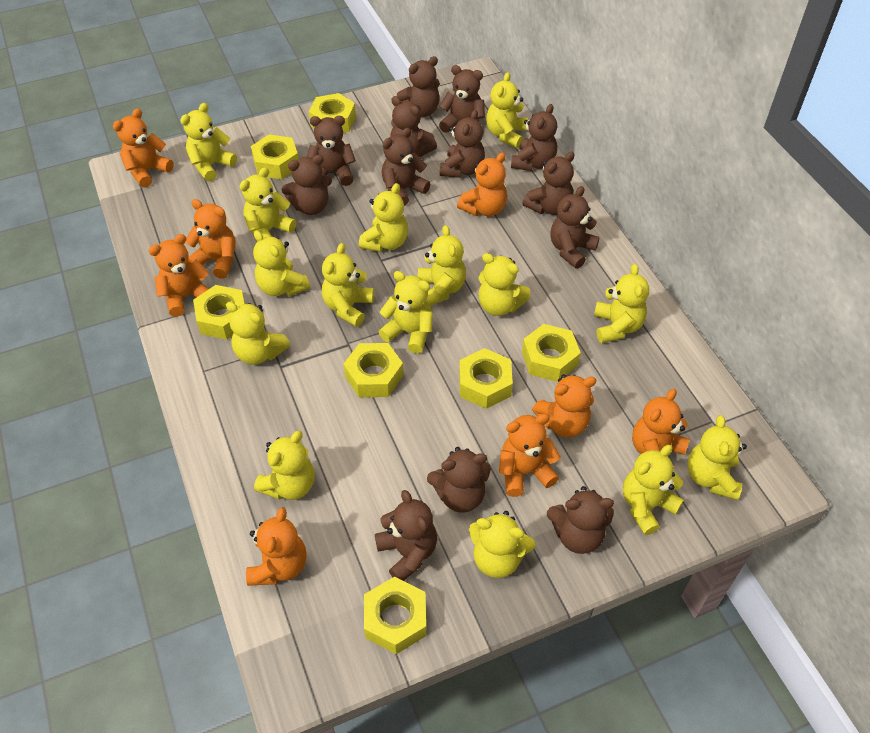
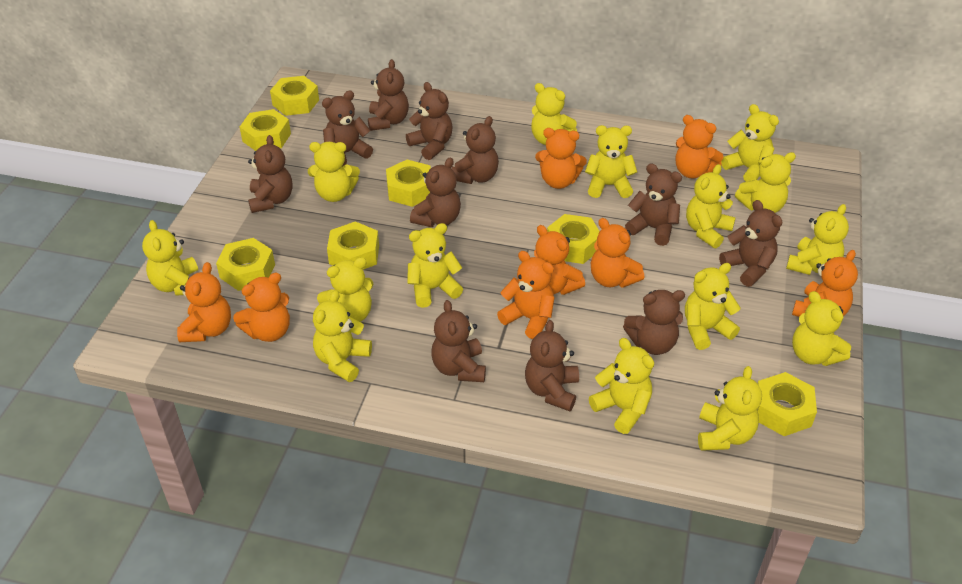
brown teddy bear: [282,155,332,215] [307,116,356,186] [375,490,437,581] [382,128,430,206] [390,96,437,157] [397,56,440,117] [427,447,491,513] [439,65,485,133] [440,110,485,178] [511,104,557,171] [522,151,575,215] [547,486,614,554] [550,186,600,269] = 13 -> [248,135,293,213] [322,91,373,167] [368,59,409,131] [406,82,452,160] [410,157,461,227] [431,300,486,382] [452,116,499,184] [525,320,579,411] [623,290,685,355] [625,163,682,246] [719,200,782,287] = 11

